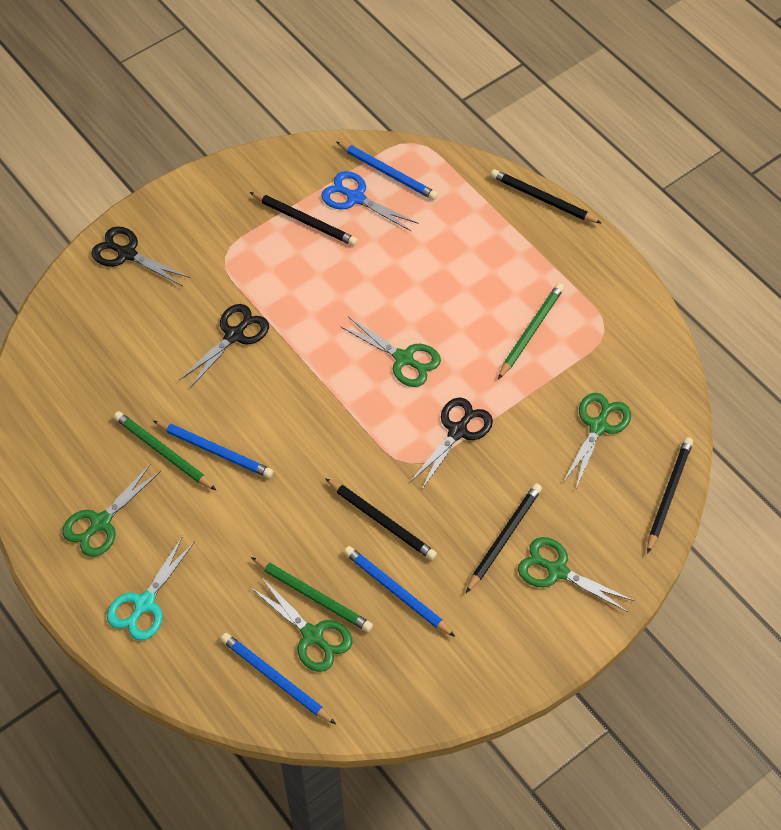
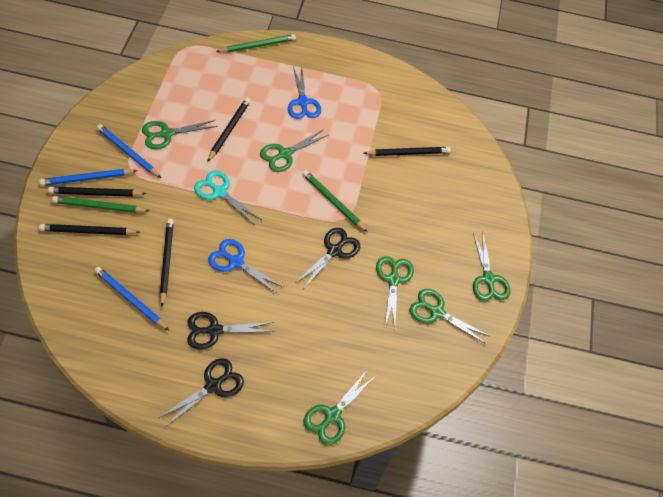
blue pencil: [153,421,273,478] [220,633,336,724] [336,142,438,200] [344,546,455,637] = 4 -> [39,169,138,186] [95,267,169,331] [97,124,161,178] = 3
blue scissors: [321,171,419,232] = 1 -> [208,239,285,295] [288,67,321,119] = 2
green scissors: [62,464,161,557] [250,577,352,672] [340,317,441,387] [518,537,634,612] [563,393,631,488] = 5 -> [142,120,218,149] [260,129,328,172] [304,369,376,445] [376,256,414,328] [410,289,489,344] [473,233,511,301] = 6

